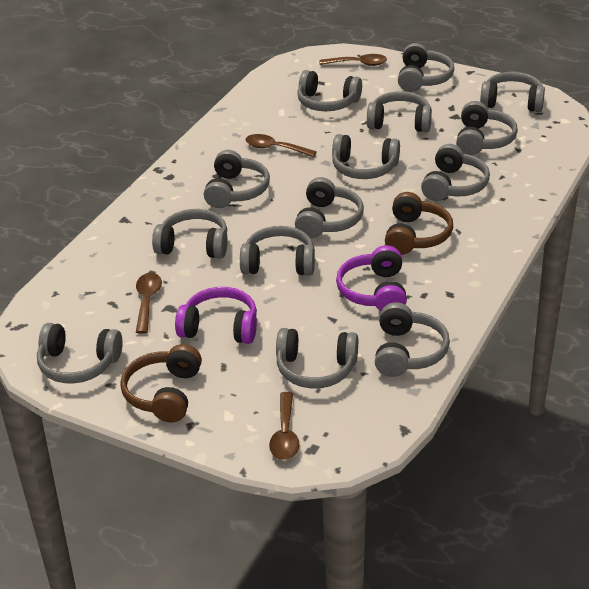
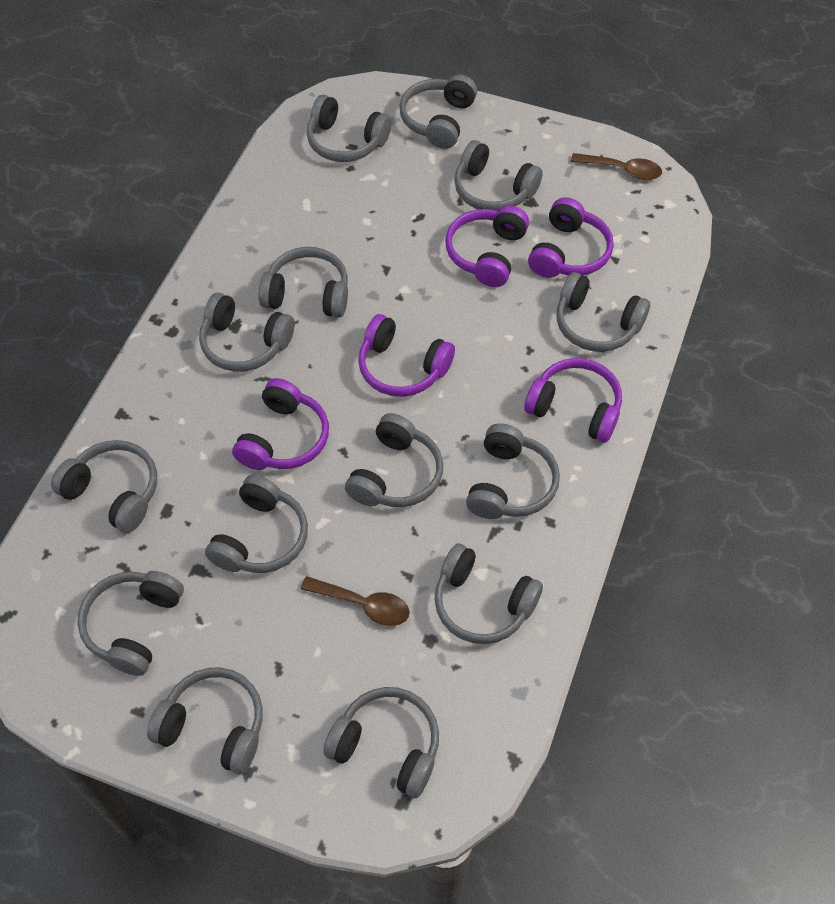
brown headphones: [120,344,202,422] [385,192,453,255] = 2 -> none = 0
brown spoon: [136,273,162,334] [245,134,317,157] [269,392,300,460] [319,54,387,66] = 4 -> [301,576,410,626] [571,153,662,180] = 2
purple headphones: [175,287,257,344] [336,245,407,311] = 2 -> [232,378,329,470] [358,314,455,397] [445,206,529,287] [524,358,622,443] [528,197,614,278] = 5

